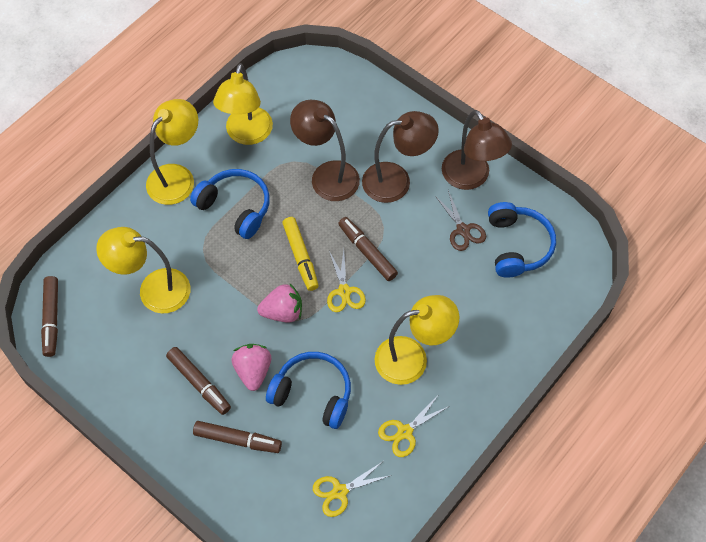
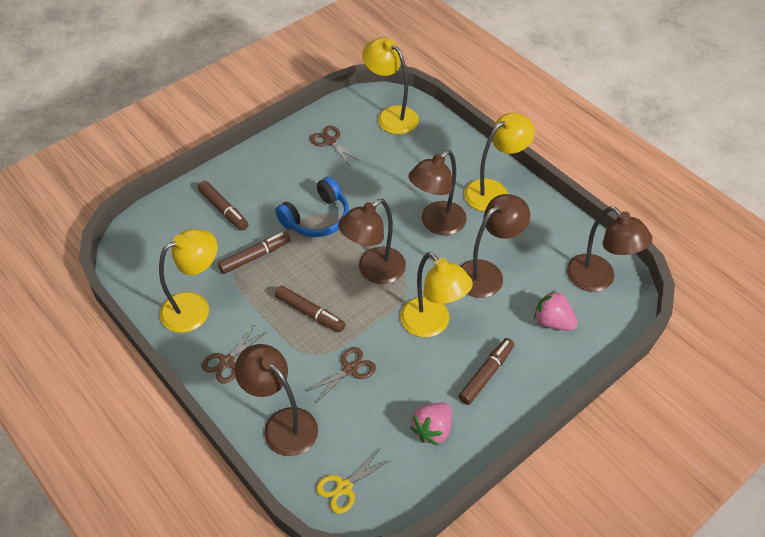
blue headphones: [190,169,270,239] [266,352,351,429] [488,202,556,278] = 3 -> [275,177,349,237] = 1
brown lamp: [290,100,360,201] [362,111,439,203] [442,110,512,190] = 3 -> [234,344,318,456] [338,199,406,284] [408,150,467,235] [460,194,530,298] [567,206,652,292] = 5
brown scissors: [435,190,486,251] = 1 -> [201,325,266,384] [307,347,376,402] [310,126,359,166] = 3
yellow marker: [282,217,319,291] = 1 -> none = 0
yellow scissors: [313,462,392,517] [327,250,366,312] [378,397,448,457] = 3 -> [316,449,391,514] = 1

